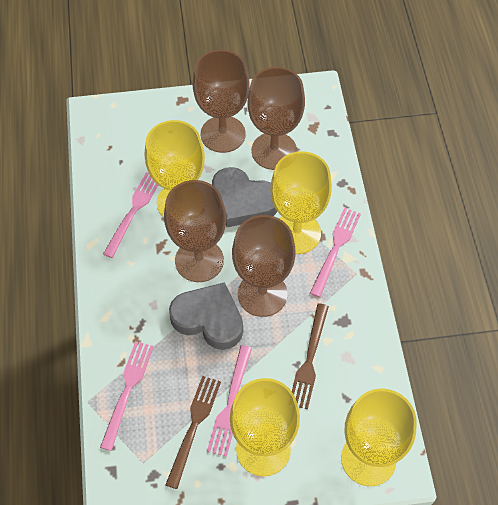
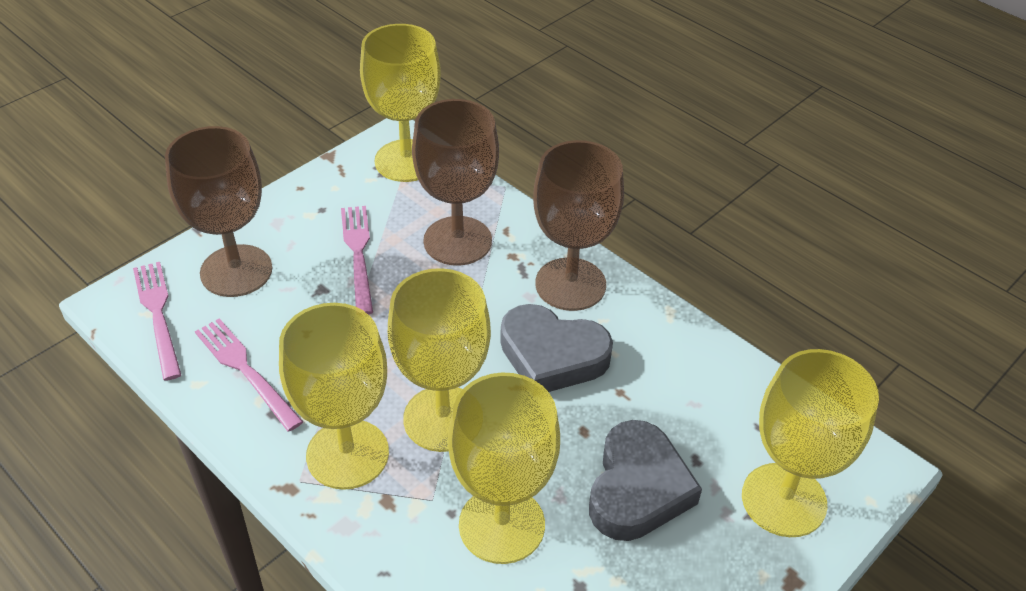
brown fork: [166,376,221,489] [292,303,329,409] = 2 -> none = 0
brown goblet: [164,180,226,282] [193,50,250,153] [232,215,296,317] [247,67,305,170] = 4 -> [165,126,272,297] [412,99,499,266] [533,140,624,311] = 3
pink fork: [100,341,154,451] [103,172,158,258] [207,345,252,457] [310,208,361,297] = 4 -> [133,262,181,381] [195,318,303,431] [341,206,373,315] = 3
yellow goblet: [145,120,205,218] [230,378,300,476] [270,151,332,254] [341,388,416,486] = 4 -> [279,303,389,490] [360,24,441,182] [388,268,491,452] [448,372,560,564] [742,349,879,537] = 5

